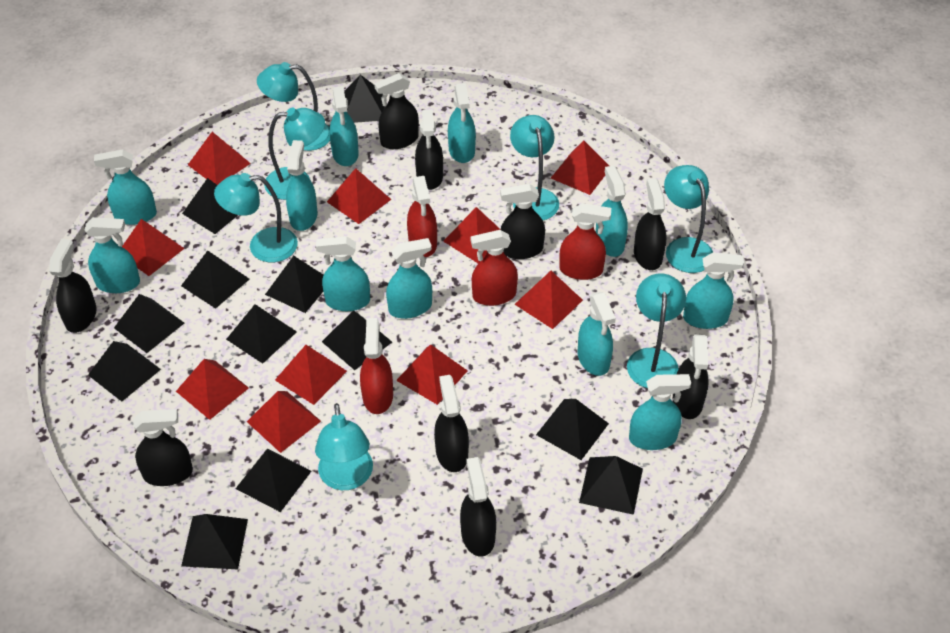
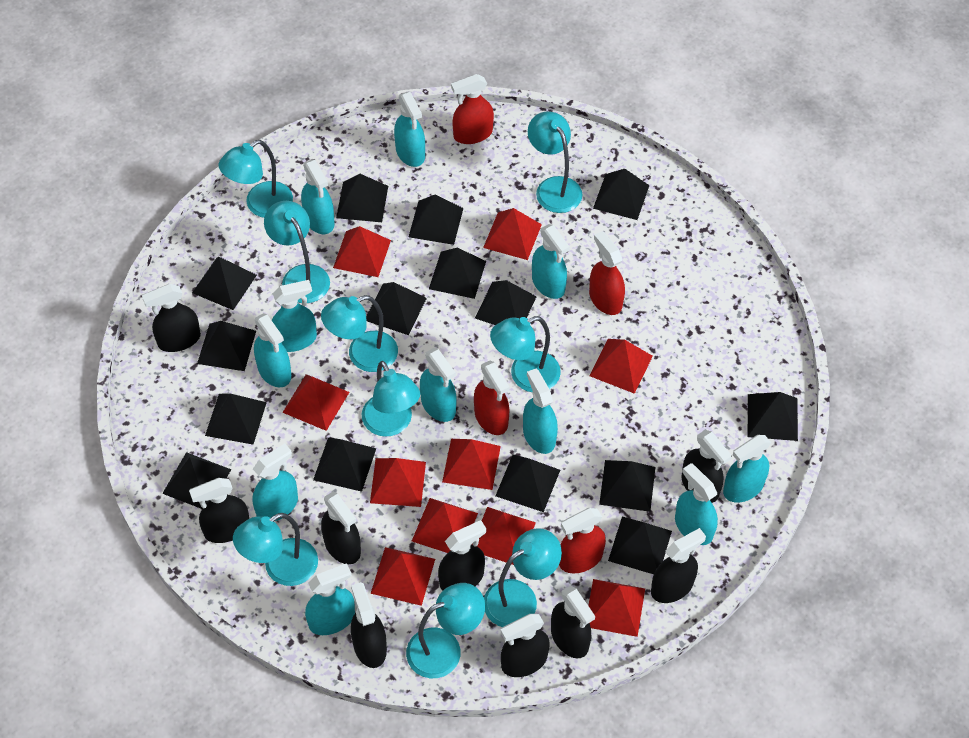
black pyramid: [88,341,161,402] [114,294,184,353] [181,251,249,309] [181,514,248,569] [182,178,238,234] [226,304,297,364] [235,449,311,512] [265,256,324,313] [322,310,392,370] [344,75,385,123] [536,399,609,460] [579,456,643,515] = 12 -> [162,452,231,509] [192,257,257,310] [197,321,256,371] [205,393,267,445] [313,437,376,492] [336,174,388,222] [366,282,427,335] [409,194,463,245] [429,248,486,299] [475,280,537,325] [496,454,560,512] [593,169,650,220] [599,460,655,512] [608,517,672,574] [748,392,798,441] = 15
turquoise lamp: [214,173,298,262] [257,62,330,151] [264,108,325,200] [315,403,373,490] [510,115,559,220] [627,273,686,388] [664,165,713,273] = 7 -> [219,140,293,218] [233,513,318,586] [264,201,330,303] [321,295,398,372] [362,361,420,437] [406,583,485,678] [484,528,562,627] [490,316,561,392] [528,111,582,213] = 9

